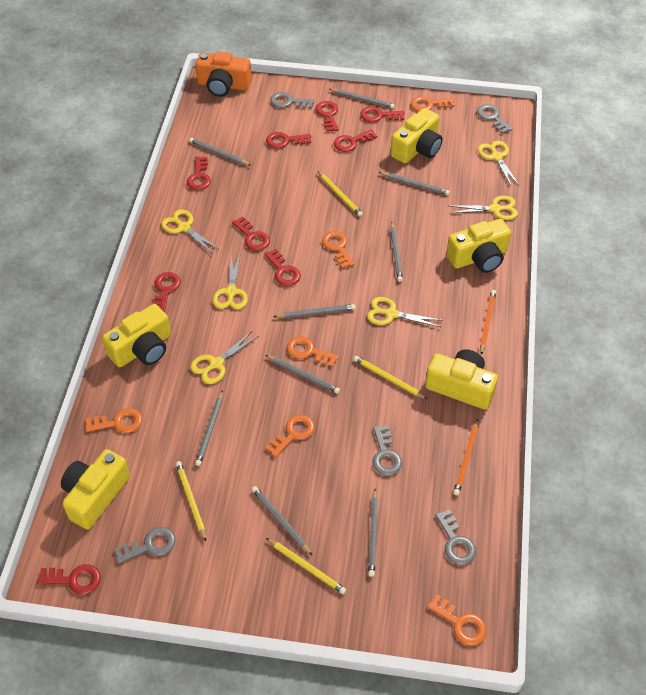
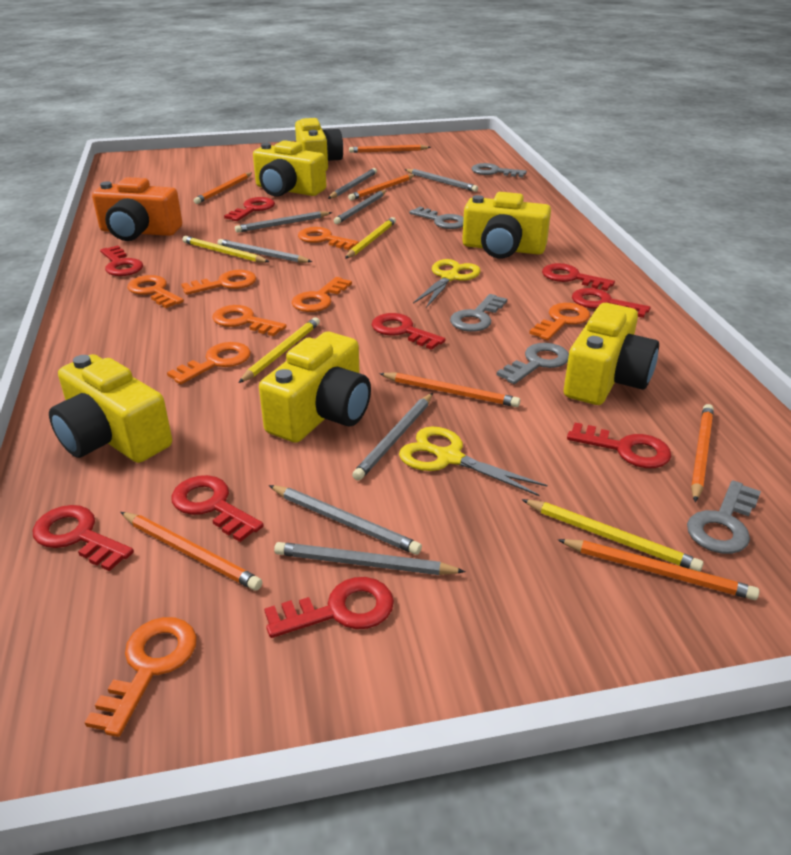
grey pencil: [189,138,251,166] [195,390,223,466] [252,486,313,556] [265,355,340,394] [273,304,356,318] [330,89,395,109] [368,489,378,577] [379,172,450,195] [390,222,403,282] = 9 -> [218,239,312,263] [235,211,332,233] [269,485,422,555] [274,542,466,575] [328,168,377,199] [334,190,387,224] [352,393,433,481] [405,169,478,192] = 8
orange key: [85,408,142,433] [265,415,315,457] [287,336,339,367] [322,231,354,269] [411,96,455,111] [427,594,487,645] = 6 -> [84,617,197,737] [127,275,184,308] [167,342,251,384] [181,270,256,295] [212,305,287,336] [292,277,352,312] [298,227,359,250] [529,303,590,340] = 8
orange pencil: [453,419,478,495] [480,290,496,355] = 2 -> [121,512,263,591] [194,173,252,204] [348,174,415,200] [349,145,431,153] [379,373,520,407] [558,539,759,600] [691,404,714,502] = 7
yellow camera: [61,449,130,529] [102,304,171,367] [391,108,443,164] [425,349,498,409] [446,219,511,273] = 5 -> [49,354,172,463] [253,140,327,197] [259,332,371,443] [295,118,343,171] [462,192,551,258] [564,303,659,405] = 6
yellow scissors: [161,210,220,254] [190,331,259,384] [213,255,248,309] [367,297,443,327] [450,196,518,220] [478,141,520,187] = 6 -> [399,427,548,496] [413,259,481,308] = 2

